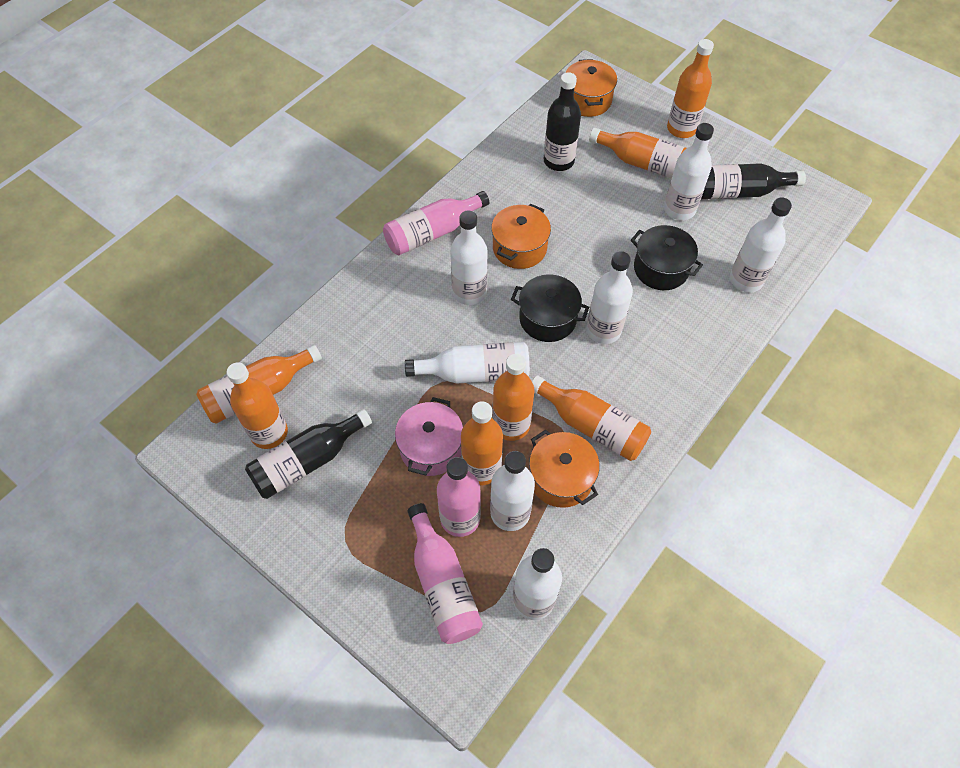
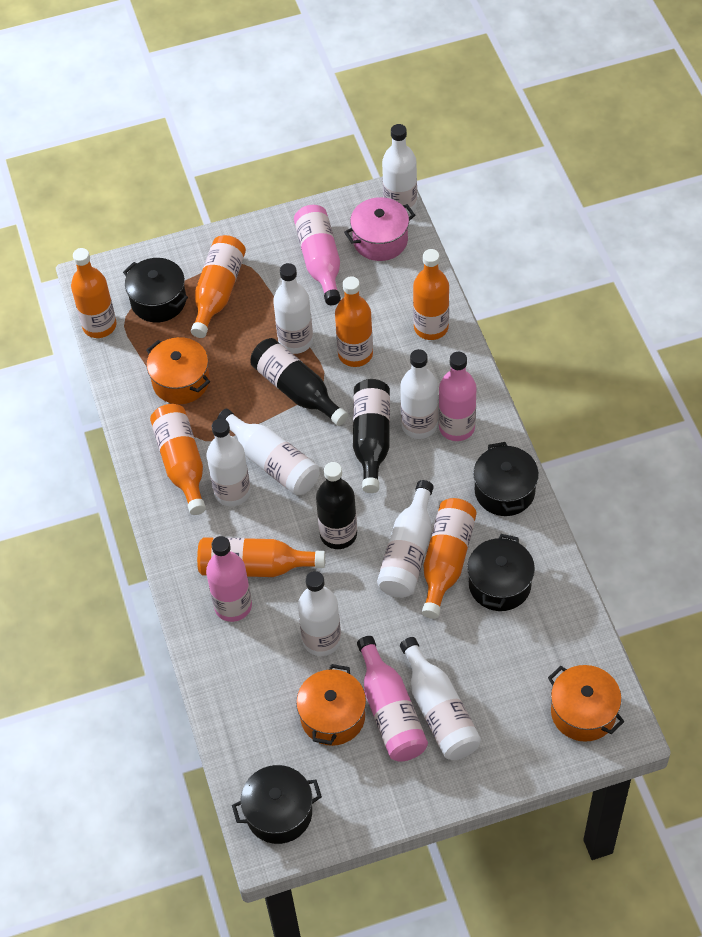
black pot: [511,274,589,342] [631,225,703,290] = 2 -> [123,258,188,323] [232,765,322,844] [467,534,535,611] [473,442,539,516] = 4
pink bottle: [383,191,489,255] [407,503,483,644] [437,457,481,537] = 3 -> [206,536,252,622] [294,205,341,305] [357,636,428,762] [439,352,477,441] = 4
white bottle: [405,342,530,384] [450,211,488,305] [490,451,535,531] [513,548,562,620] [586,251,633,344] [664,123,714,220] [730,197,792,293] = 7 -> [207,418,251,506] [217,409,319,495] [273,263,313,354] [298,571,341,656] [377,480,434,598] [382,124,417,215] [400,349,438,439] [400,637,481,760] = 8

